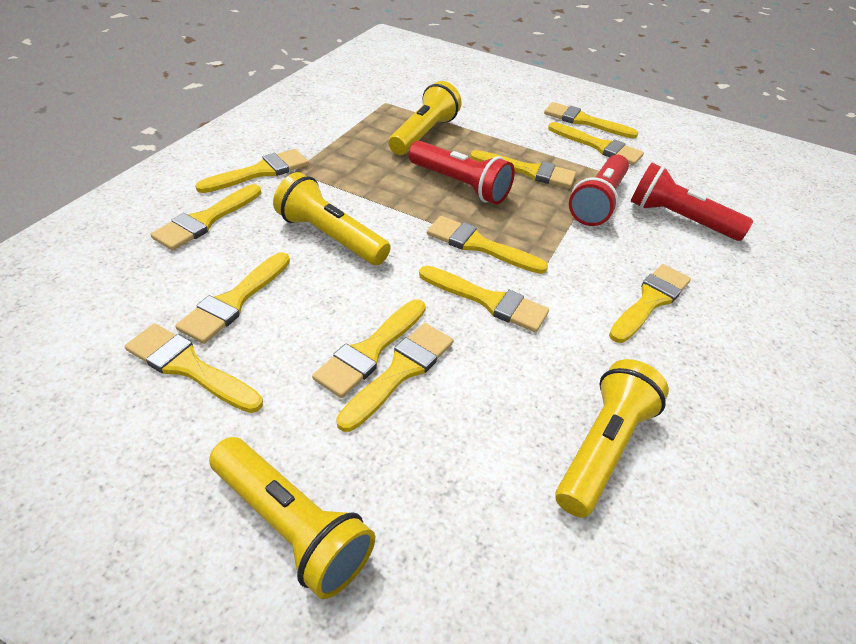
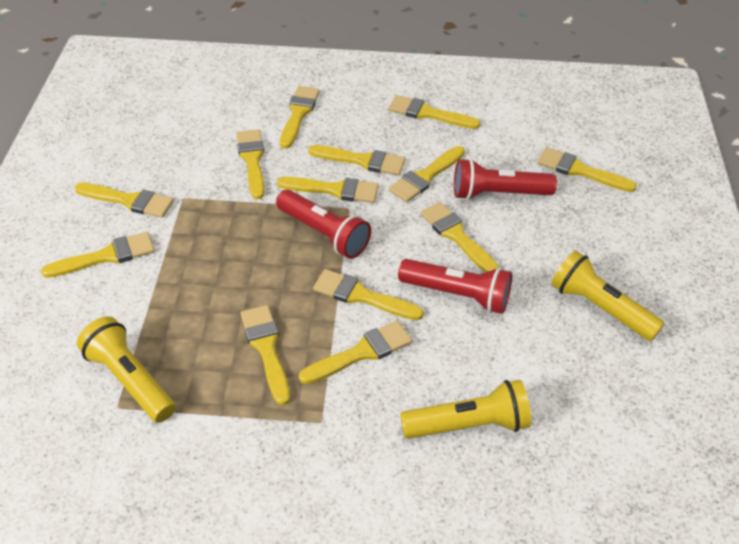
yellow brush: [125,323,263,413] [151,184,261,251] [175,252,290,344] [195,149,309,193] [312,299,426,398] [336,323,453,432] [419,266,549,332] [427,216,548,274] [470,150,576,188] [544,102,638,139] [548,122,644,165] [609,264,691,343] = 12 -> [41,232,155,278] [75,183,174,218] [236,129,265,199] [240,305,290,405] [277,177,379,203] [280,86,320,149] [299,321,412,384] [308,145,405,175] [313,269,424,320] [388,95,481,129] [389,146,465,202] [420,202,499,272] [537,147,637,192] = 13
yellow flashlight: [209,437,375,599] [273,172,391,265] [388,81,461,155] [555,359,669,518] = 4 -> [77,316,176,423] [400,380,531,439] [551,251,665,341] = 3

